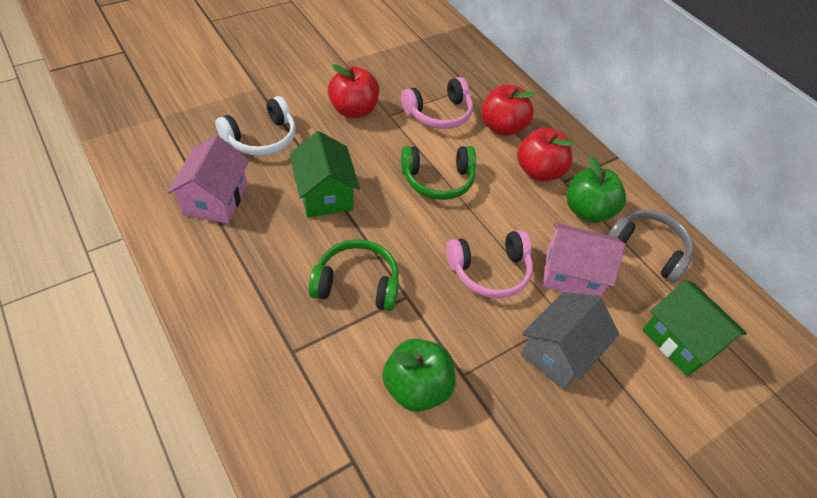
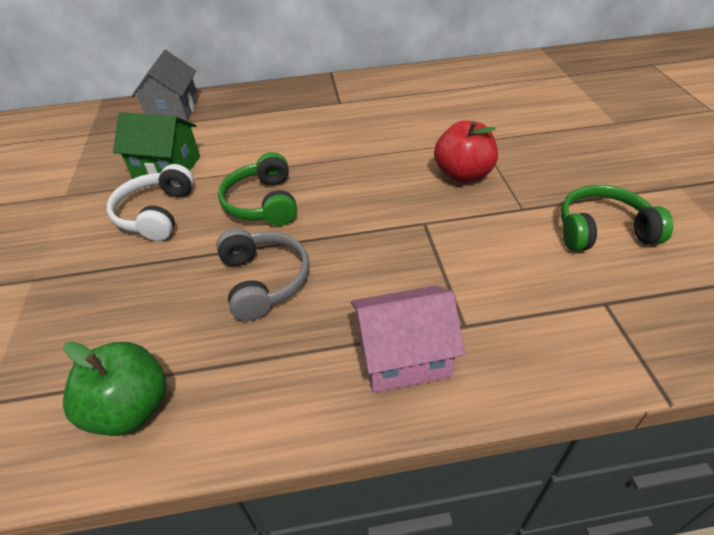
green apple: [382,339,455,412] [567,156,626,223] = 2 -> [63,341,167,436] = 1
green house: [290,131,360,217] [643,280,747,376] = 2 -> [113,112,200,178] = 1
pink headphones: [401,77,473,129] [446,230,533,298] = 2 -> none = 0
pink house: [167,135,250,224] [542,223,625,297] = 2 -> [351,285,465,393] = 1
red apple: [328,64,379,118] [481,85,535,136] [517,128,574,181] = 3 -> [434,121,498,183] = 1

